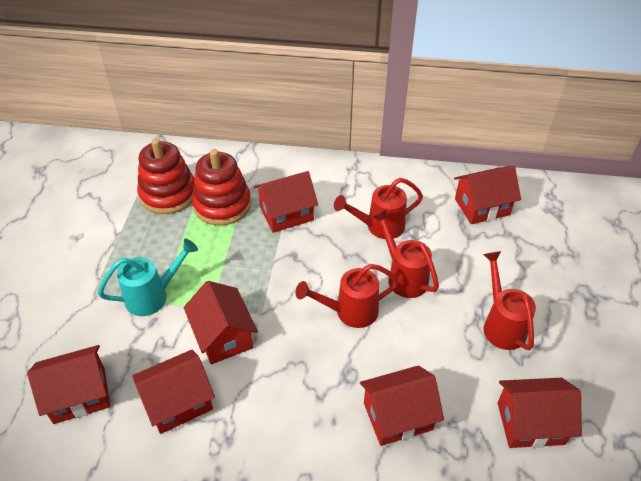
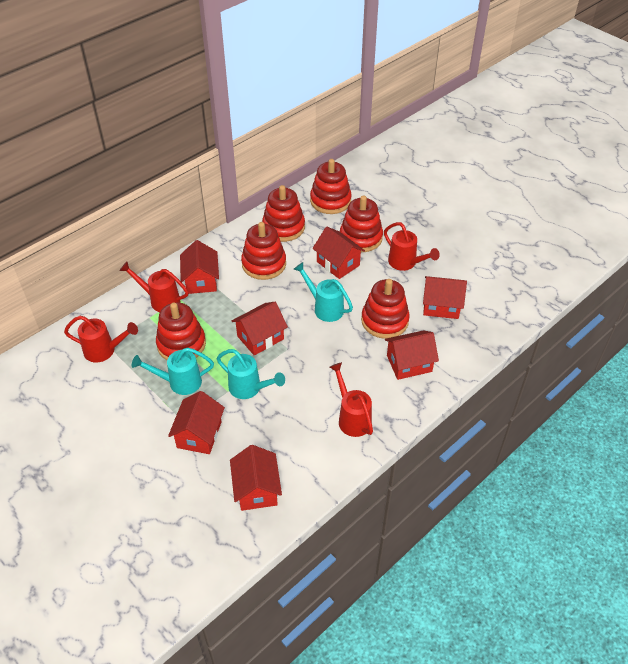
red stacking toy: [137,138,194,214] [192,149,251,226] = 2 -> [156,302,206,360] [241,222,286,280] [262,185,305,242] [310,159,352,214] [340,195,383,252] [361,279,410,339] = 6
turquoise watering can: [98,239,198,316] = 1 -> [132,348,214,395] [217,349,285,399] [294,262,353,322] = 3

